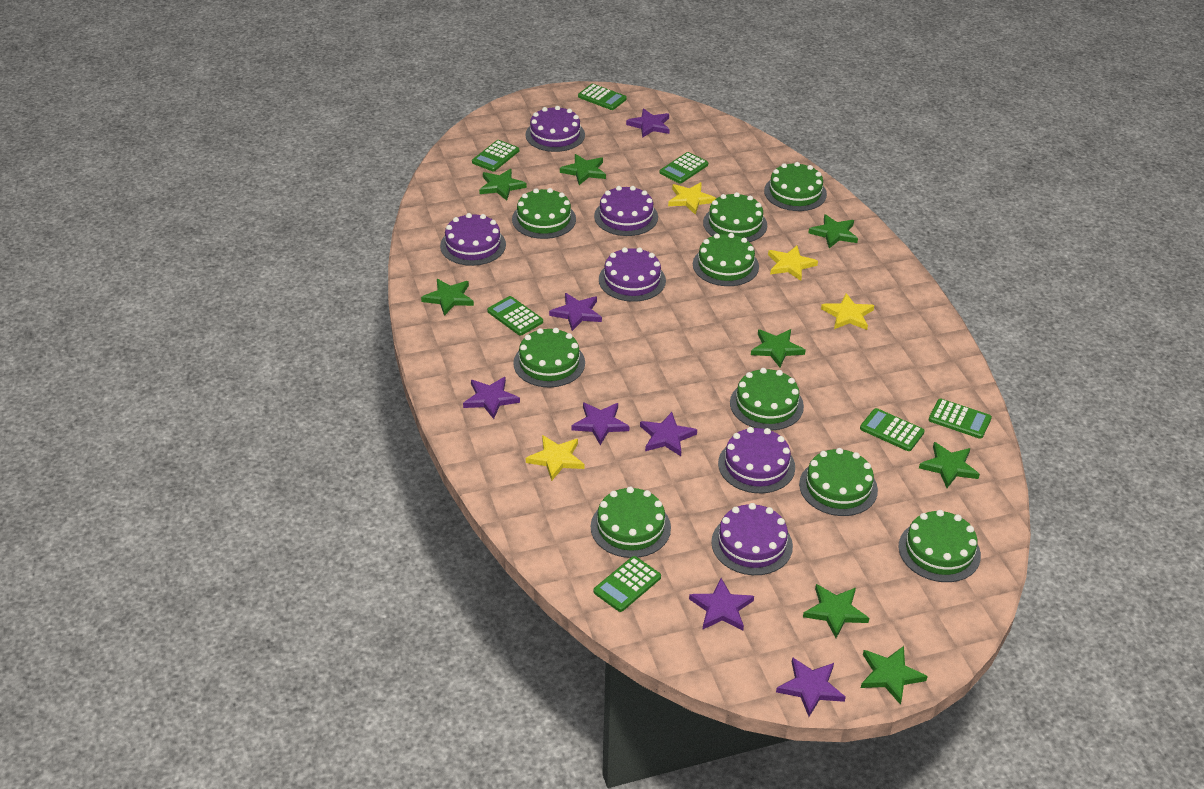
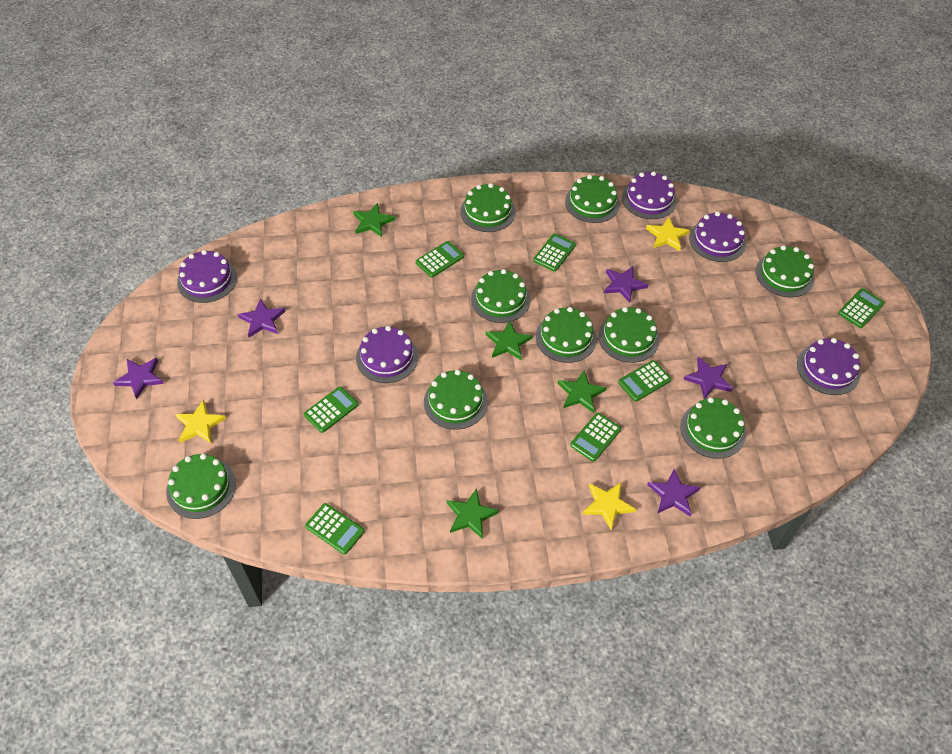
green star: [421,279,474,316] [479,169,527,201] [560,154,606,185] [751,329,806,367] [803,584,869,638] [808,214,858,248] [861,646,928,705] [919,442,980,488] = 8 -> [353,203,395,237] [447,488,499,539] [485,321,533,360] [558,370,606,413] = 4
purple cake: [440,213,506,266] [525,106,585,152] [594,186,658,236] [599,247,666,302] [711,503,793,575] [718,427,795,493] = 6 -> [177,250,237,303] [356,326,418,383] [622,171,677,219] [689,212,746,262] [797,338,861,395] = 5
purple star: [463,377,520,419] [549,293,602,331] [572,402,629,445] [626,109,670,138] [640,412,697,456] [689,578,754,631] [776,657,846,717] = 7 -> [113,358,164,399] [238,298,285,338] [604,266,648,303] [647,469,701,516] [683,357,733,399] = 5
yellow star: [526,435,584,481] [668,182,716,215] [768,245,818,281] [821,293,874,330] = 4 -> [175,400,226,443] [583,483,636,530] [646,217,690,251] = 3

